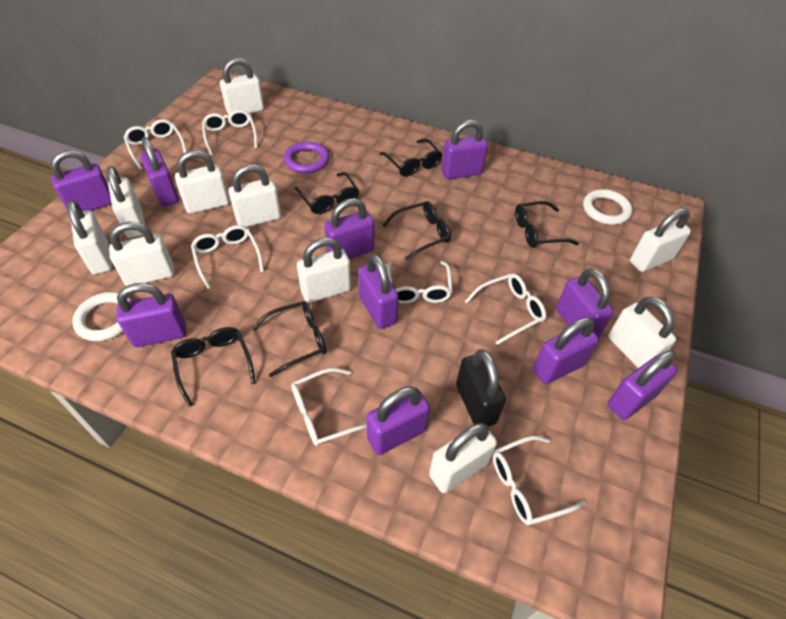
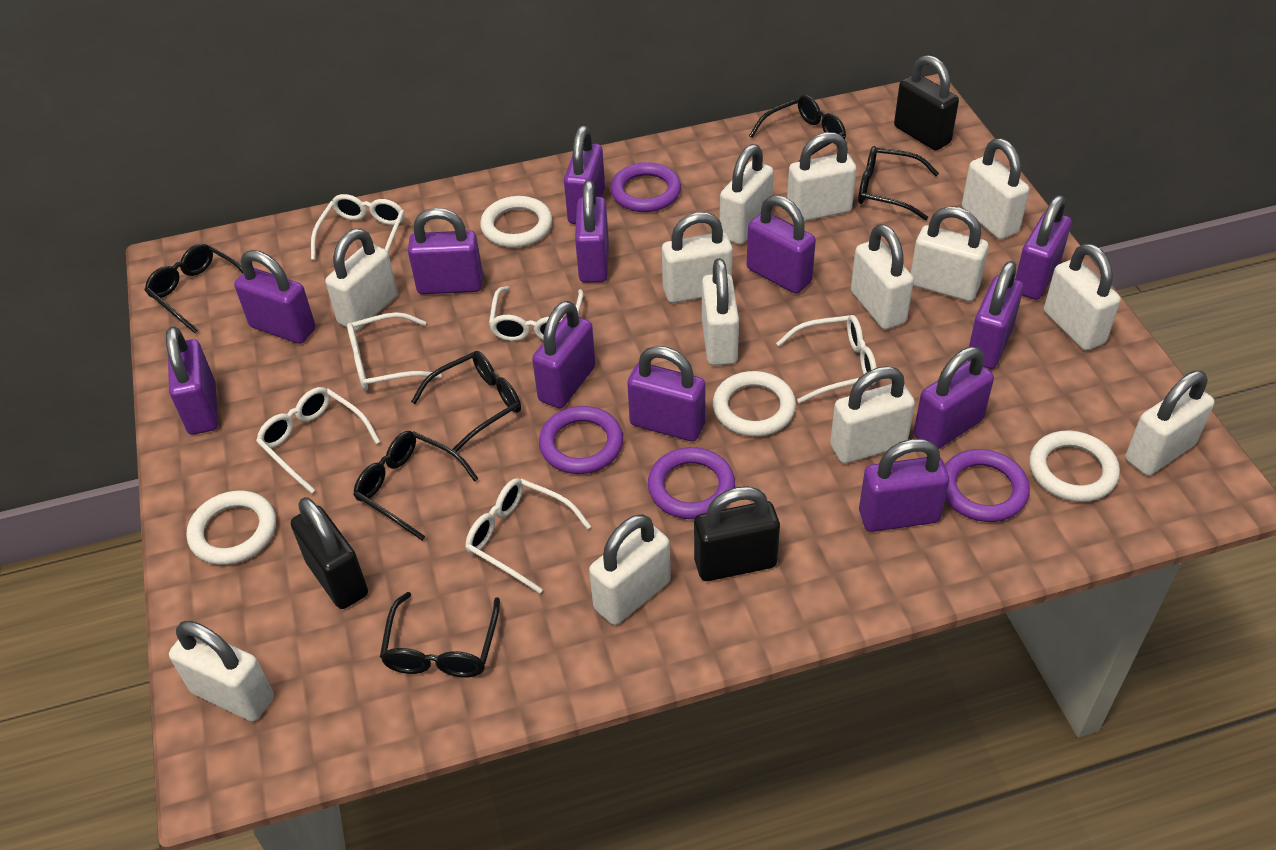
black padlock: [456,349,506,427] = 1 -> [291,497,368,609] [694,486,780,581] [894,55,959,151] = 3
purple padlock: [51,150,112,211] [117,283,186,347] [140,137,179,207] [324,198,374,259] [358,254,399,329] [366,386,430,455] [441,120,488,179] [533,317,599,384] [556,268,614,338] [608,350,678,420] = 10 -> [166,326,218,435] [234,250,316,344] [408,208,483,294] [532,301,596,408] [564,126,605,224] [575,180,609,283] [627,346,705,442] [747,195,816,294] [859,439,949,532] [914,347,994,449] [968,261,1024,369] [1015,195,1072,300] = 12
purple ring: [284,142,329,173] = 1 -> [539,406,623,474] [611,162,681,212] [648,447,735,519] [945,449,1030,522] = 4
white glasses: [124,119,187,170] [191,225,264,289] [202,110,258,156] [291,368,367,446] [387,261,453,304] [465,274,546,345] [493,436,586,525] = 7 -> [256,387,380,494] [311,194,405,260] [347,312,442,391] [465,478,591,594] [489,286,584,341] [776,315,877,403] = 6
white padlock: [67,200,112,275] [107,166,145,238] [109,222,174,286] [175,150,230,214] [220,58,264,115] [228,164,281,227] [297,238,351,303] [429,423,497,493] [608,296,676,368] [630,208,691,272] = 10 -> [169,621,274,721] [325,228,398,331] [589,514,671,625] [662,212,733,303] [702,258,739,366] [720,144,774,245] [787,132,857,221] [830,366,915,464] [851,224,914,330] [911,207,989,301] [962,138,1030,240] [1044,244,1121,351] [1125,371,1215,476] = 13
white ring: [72,292,132,341] [583,189,633,225] = 2 -> [186,491,276,565] [480,196,552,248] [713,371,796,437] [1029,430,1120,502] = 4

